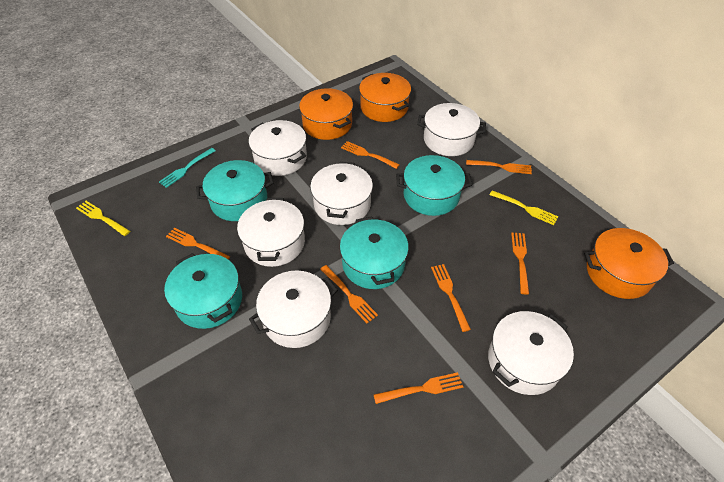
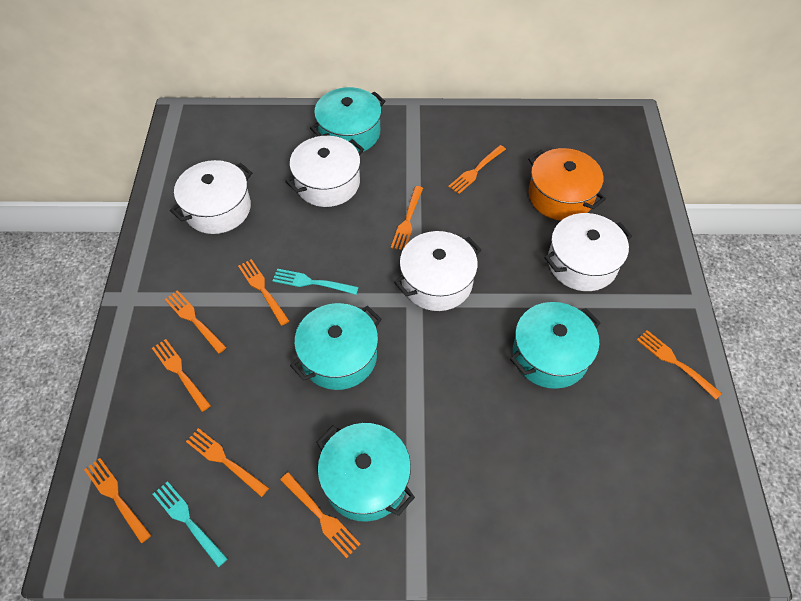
orange fork: [166,228,230,260] [320,265,378,323] [341,141,400,169] [373,372,463,404] [431,264,471,332] [466,160,532,174] [511,232,529,295] = 7 -> [84,458,151,543] [152,339,211,412] [164,290,227,354] [186,428,269,497] [238,259,289,326] [280,472,360,558] [391,186,423,250] [448,145,506,194] [637,330,722,399] = 9
orange pot: [299,88,353,140] [359,73,411,122] [584,228,674,299] = 3 -> [528,148,606,220] = 1
turquoise fork: [159,148,216,188] = 1 -> [153,481,228,567] [273,269,359,295] = 2
white pot: [237,198,305,267] [249,120,307,176] [249,271,338,348] [310,162,373,225] [417,103,486,156] [488,311,574,395] = 6 -> [170,160,252,234] [285,136,364,207] [394,231,481,311] [544,213,632,291] = 4
yellow fork: [76,201,130,236] [490,190,558,225] = 2 -> none = 0

